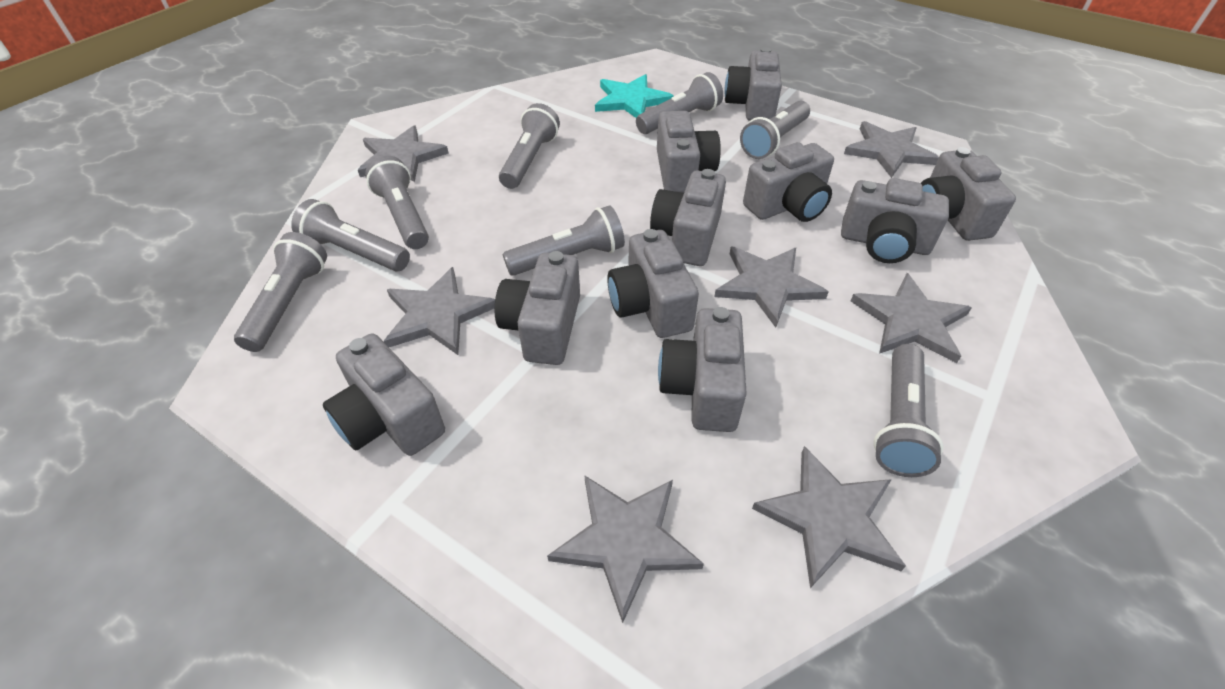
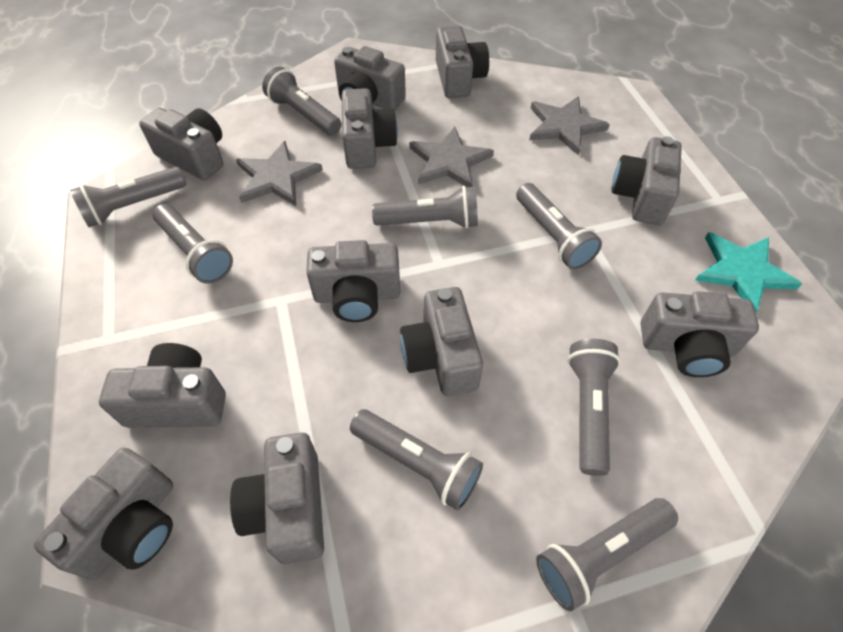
grey camera: [323,334,445,456] [495,251,580,365] [607,229,699,338] [650,169,726,266] [657,111,721,193] [658,307,747,432] [724,47,782,121] [743,142,834,222] [841,178,949,263] [921,147,1016,241] = 10 -> [34,447,173,580] [99,343,226,428] [139,108,223,180] [230,432,324,564] [306,240,400,322] [334,46,406,110] [342,88,398,169] [400,287,483,396] [436,25,489,98] [611,136,682,225] [641,291,759,377] = 11
grey star: [358,125,449,182] [384,267,495,355] [547,476,704,623] [714,247,828,328] [752,446,906,588] [844,121,939,178] [851,273,972,363] = 7 -> [236,141,323,206] [409,127,494,187] [529,96,610,155] = 3

